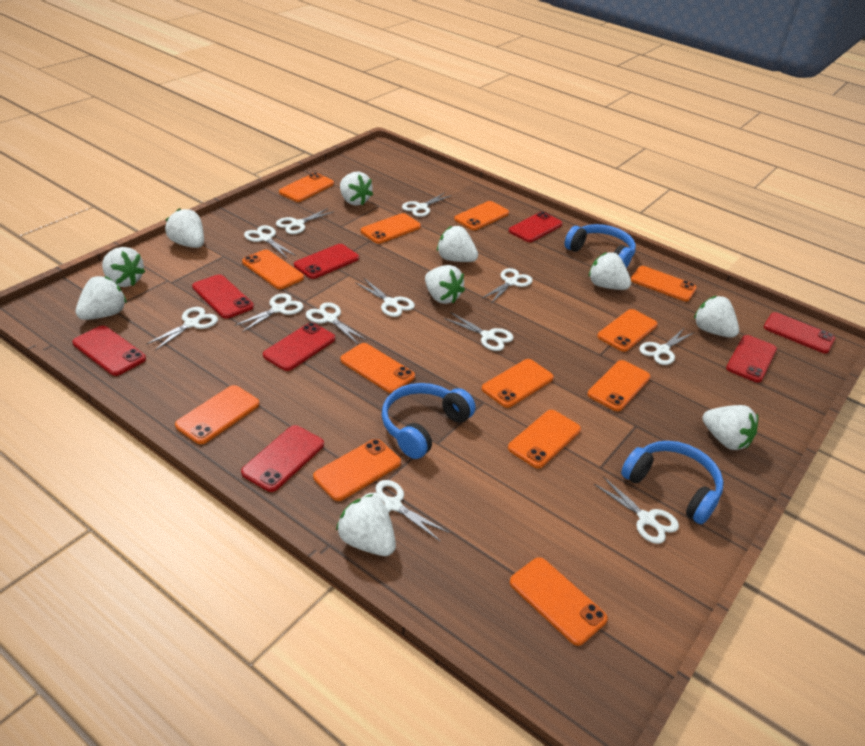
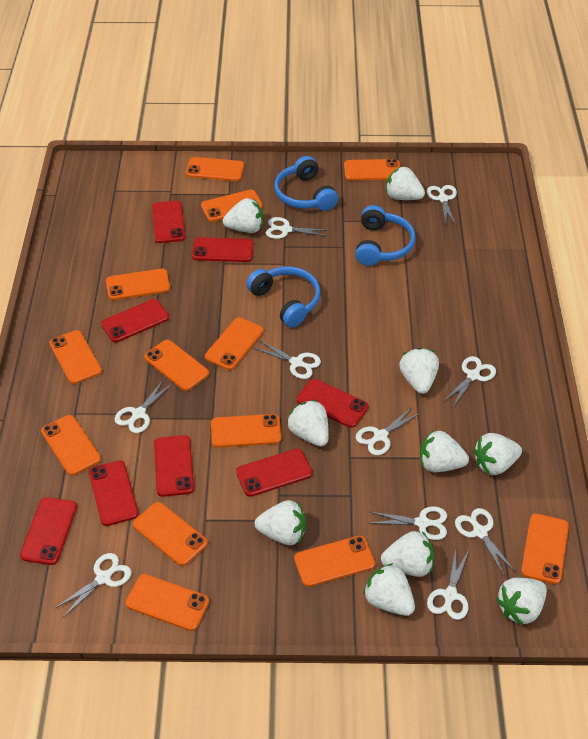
white scissors: [146,307,218,350] [234,293,303,332] [244,225,296,258] [276,208,333,234] [306,302,368,344] [355,278,415,317] [363,480,450,542] [402,192,452,217] [444,312,514,351] [483,268,533,303] [594,477,679,544] [639,328,693,365] = 12 -> [54,553,132,617] [115,379,173,433] [254,340,321,379] [266,217,328,239] [356,406,420,455] [370,506,447,540] [427,185,457,226] [427,550,469,620] [444,356,496,407] [455,508,516,577] = 10

